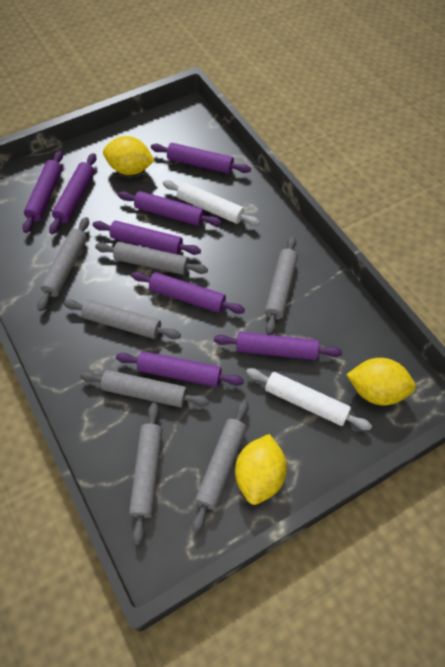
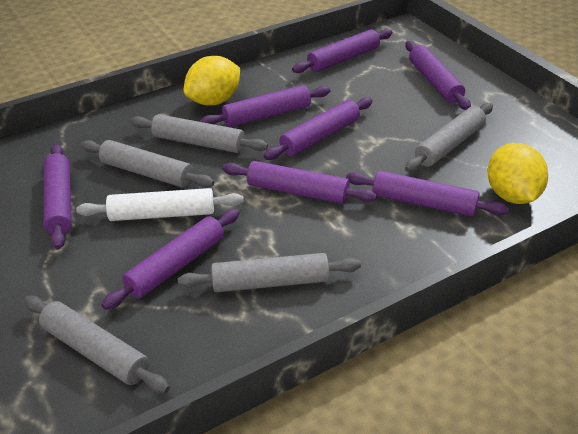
grey rolling pin: [37,217,89,311] [64,299,181,339] [80,370,209,407] [95,242,208,275] [129,403,162,545] [192,400,248,533] [265,236,298,335] = 7 -> [24,296,170,393] [81,140,214,188] [130,114,268,153] [178,253,361,292] [405,103,493,172] = 5
white rolling pin: [163,180,260,226] [246,368,372,430] = 2 -> [76,188,244,221] = 1
yellow lemon: [103,136,155,175] [235,434,287,505] [346,358,416,405] = 3 -> [184,56,240,106] [487,143,548,204] = 2

